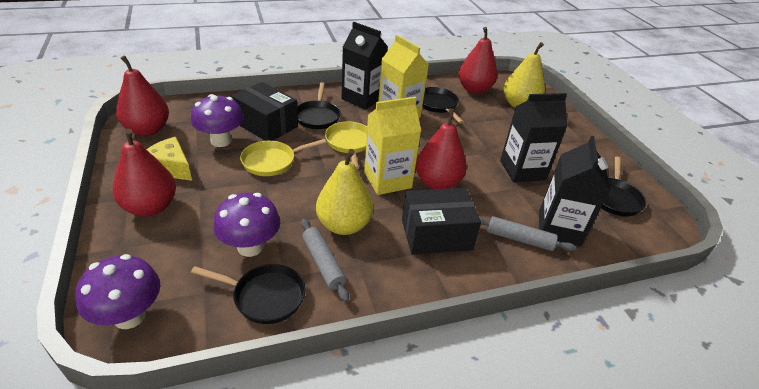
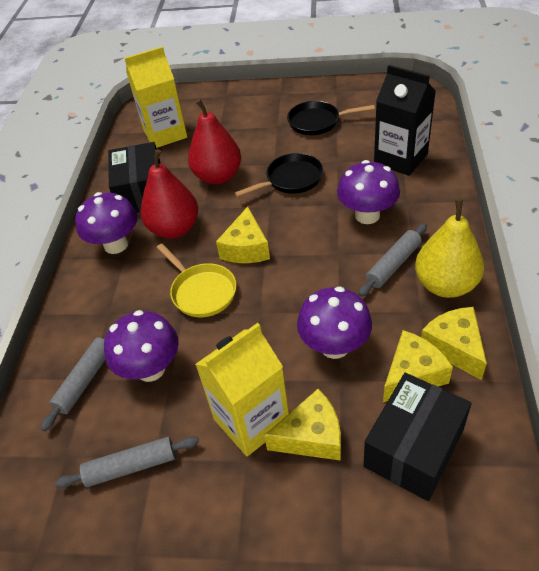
black carton: [341,22,388,110] [500,93,568,183] [539,136,610,246] = 3 -> [374,65,436,176] = 1
black pan: [191,264,306,324] [297,82,341,129] [422,87,464,124] [601,157,646,217] = 4 -> [235,153,323,197] [287,101,375,135] = 2
grey rolling pin: [301,219,349,302] [479,216,576,252] = 2 -> [41,328,110,431] [55,436,199,488] [358,223,427,297] = 3
purple mushroom: [75,254,161,329] [191,94,244,147] [213,193,280,257] = 3 -> [75,192,138,254] [104,310,179,382] [297,286,372,359] [337,160,400,224] = 4
red pear: [113,129,176,216] [116,55,169,136] [416,109,467,189] [458,27,497,94] = 4 -> [141,149,198,238] [188,99,241,184] = 2
yellow cheese: [146,137,192,181] = 1 -> [216,207,270,263] [264,389,341,461] [383,330,453,402] [421,307,487,380] = 4
yellow pan: [240,139,326,176] [325,121,367,169] = 2 -> [157,244,236,317] = 1
yellow pear: [316,149,373,235] [504,42,545,108] = 2 -> [415,199,484,298] = 1

